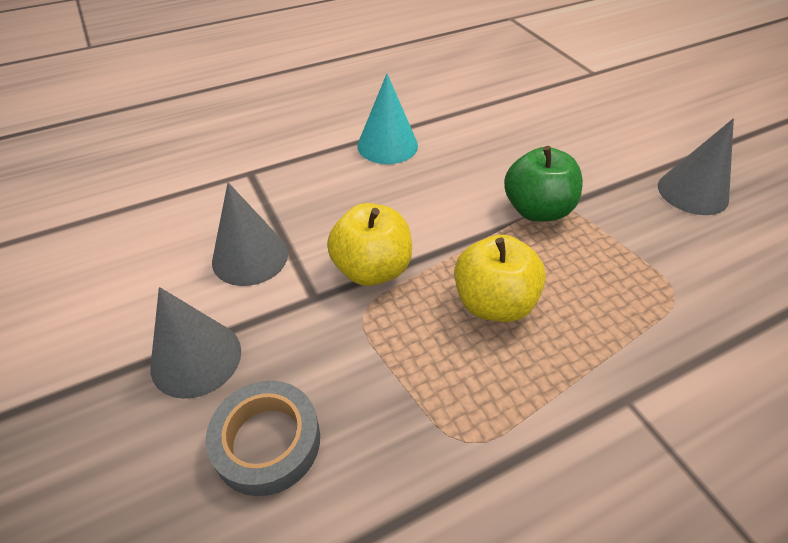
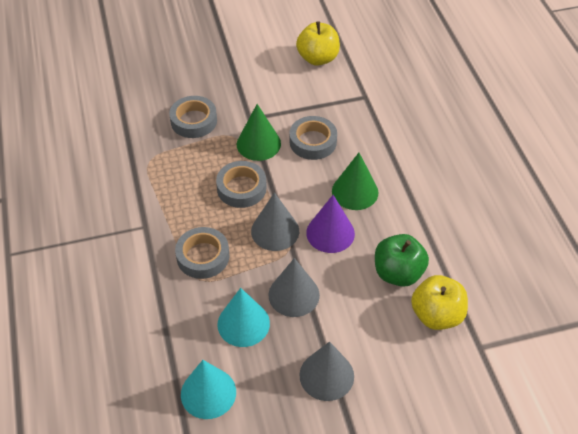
green cone: none = 0 -> [237,104,281,161] [332,153,379,210] = 2
grey tape: [206,381,320,496] = 1 -> [169,96,217,138] [175,227,229,279] [216,161,267,208] [289,116,337,160] = 4
purple cone: none = 0 -> [306,195,355,253] = 1
turquoise cone: [357,74,418,164] = 1 -> [181,360,236,419] [217,288,270,347] = 2

